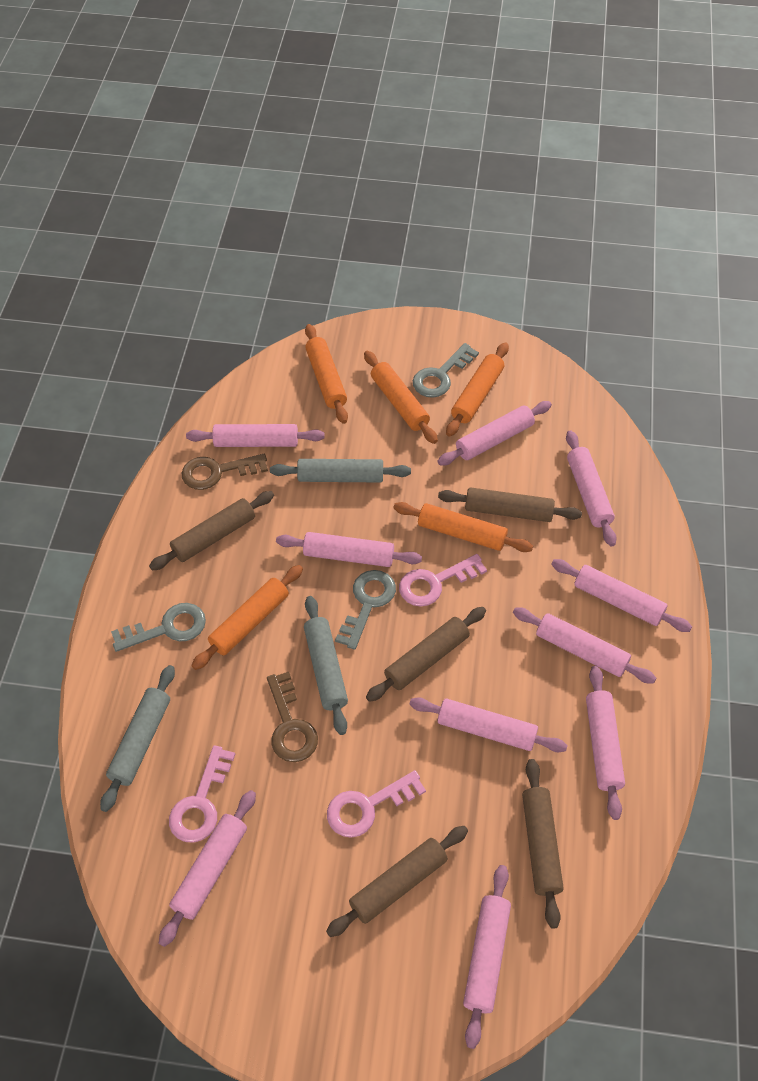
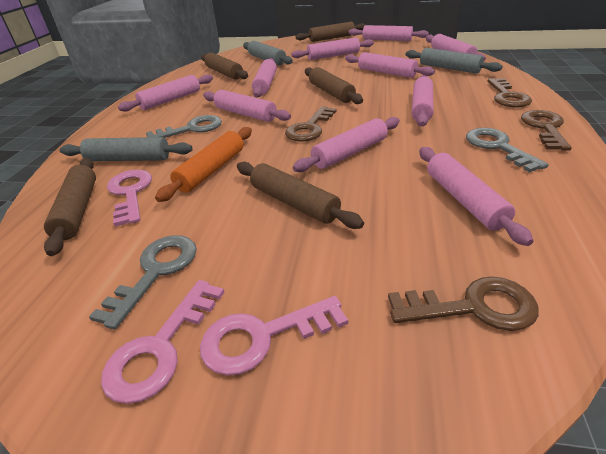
brown key: [182,454,268,490] [267,672,318,762] = 2 -> [285,107,337,142] [388,276,539,331] [487,78,532,107] [521,110,572,151] = 4
orange rolling pin: [191,565,303,670] [305,324,348,424] [364,351,438,444] [393,502,533,552] [446,342,509,437] = 5 -> [155,127,252,202] = 1

